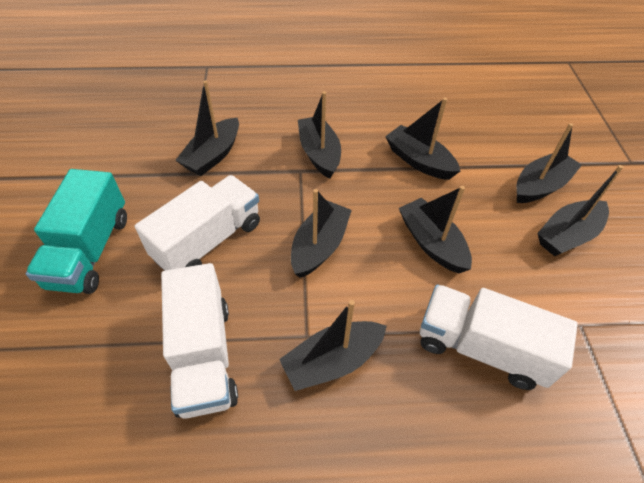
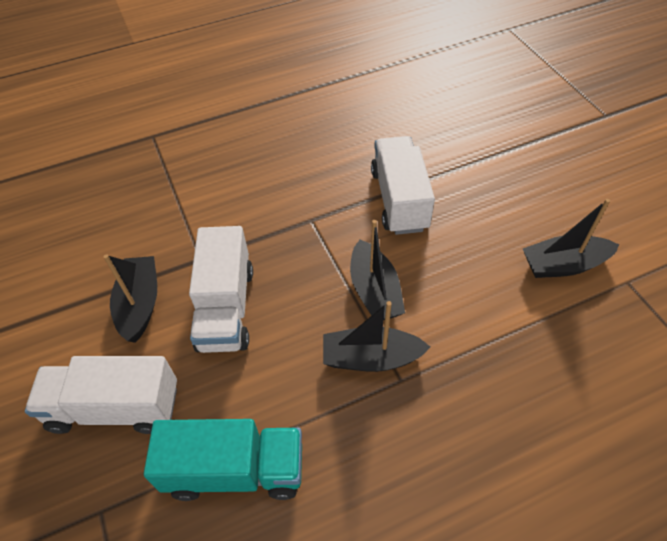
black boat: [175,80,239,176] [279,300,387,391] [291,189,352,278] [298,91,341,179] [385,98,460,180] [399,186,472,273] [516,123,582,203] [537,165,623,256] = 8 -> [103,254,157,343] [323,301,430,372] [350,220,405,320] [523,199,619,278] = 4

